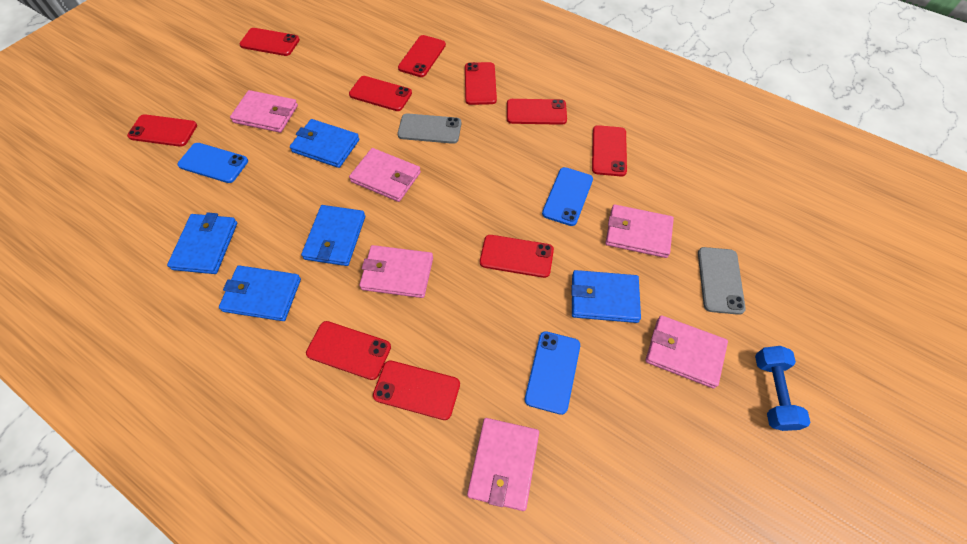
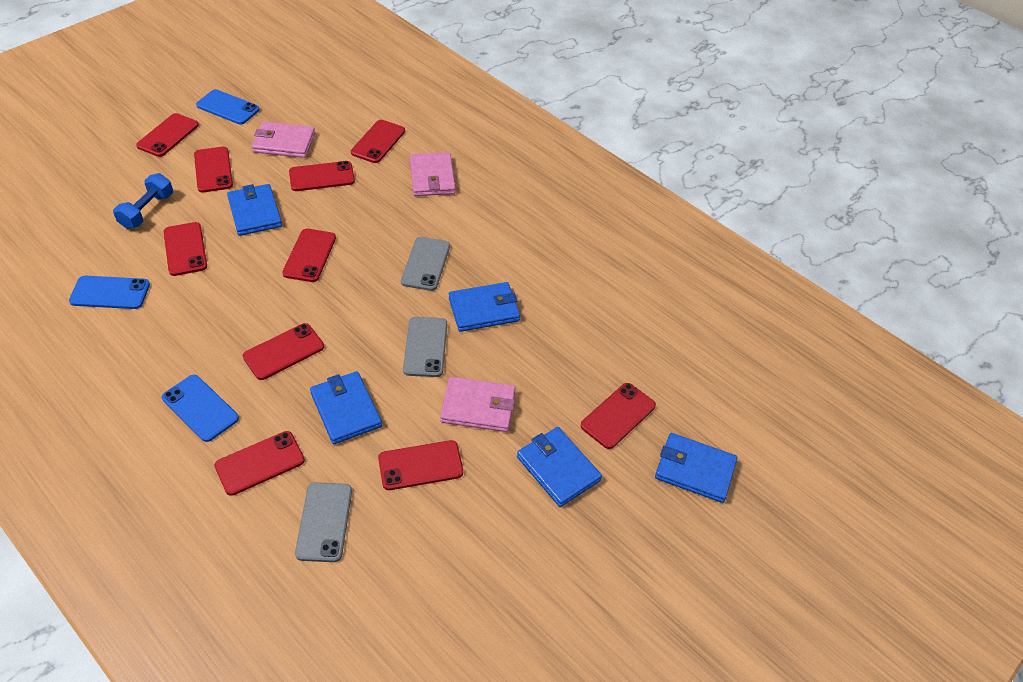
grey phone: [398,113,462,144] [698,247,746,315] = 2 -> [295,482,352,562] [401,237,450,291] [403,317,447,377] = 3
pink wallet: [230,90,298,133] [349,148,421,202] [359,245,433,298] [467,418,539,511] [606,204,674,258] [645,315,728,389] = 6 -> [252,121,315,158] [410,152,455,196] [440,377,516,432] = 3

